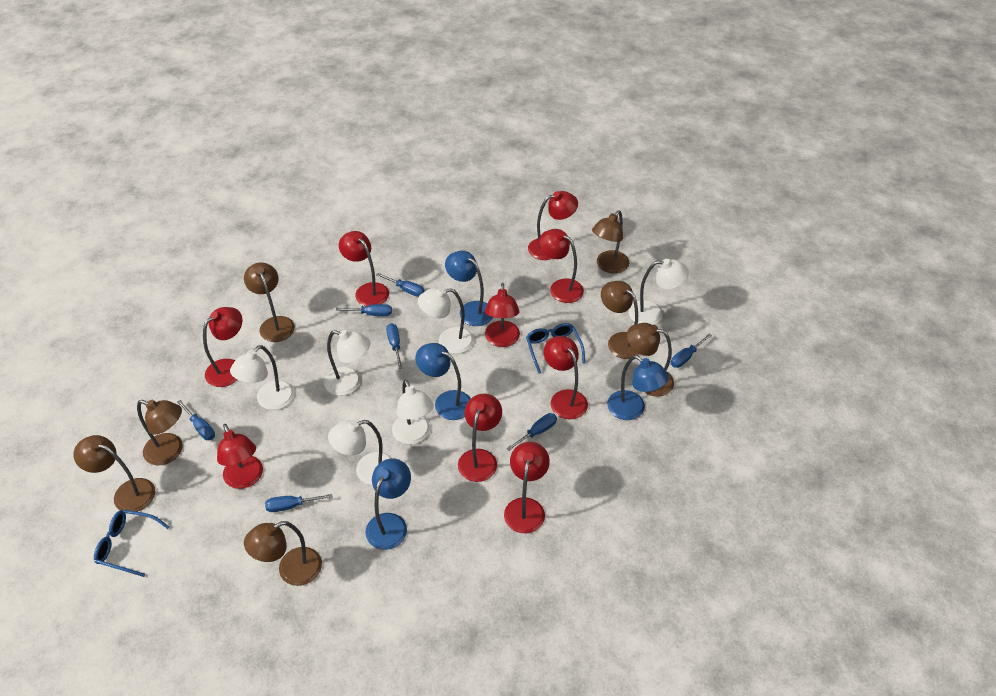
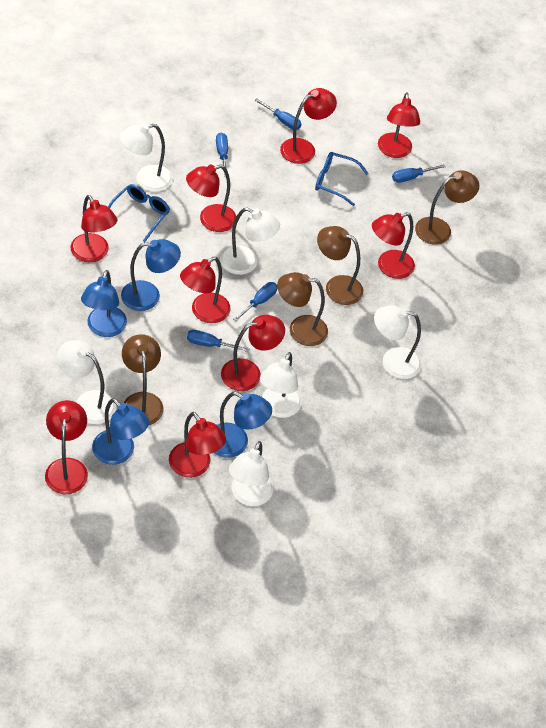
blue screwdriver: [177,400,215,440] [265,494,333,512] [336,304,392,316] [377,273,425,297] [386,323,403,369] [507,413,557,451] [671,334,712,368] = 7 -> [187,330,250,352] [216,132,228,177] [233,282,277,321] [255,98,301,130] [392,164,446,183] = 5
brown lamp: [74,435,155,512] [137,400,183,465] [244,263,295,342] [244,521,322,586] [592,210,629,274] [601,281,640,359] [627,323,674,397] = 7 -> [122,334,163,425] [277,272,328,346] [317,226,363,305] [415,170,479,245] = 4

